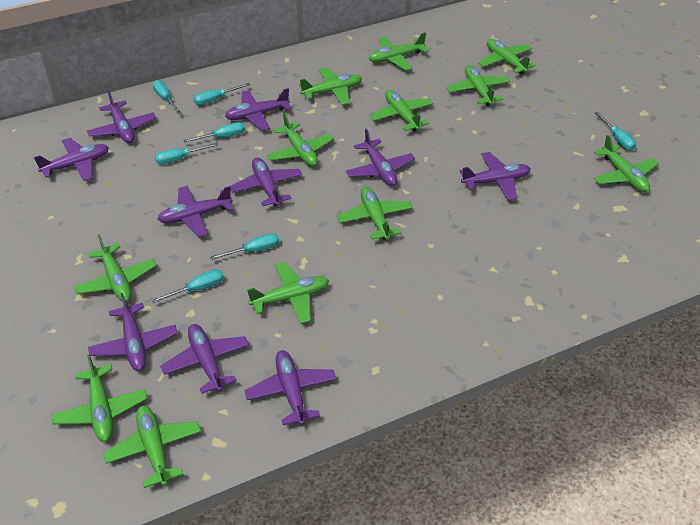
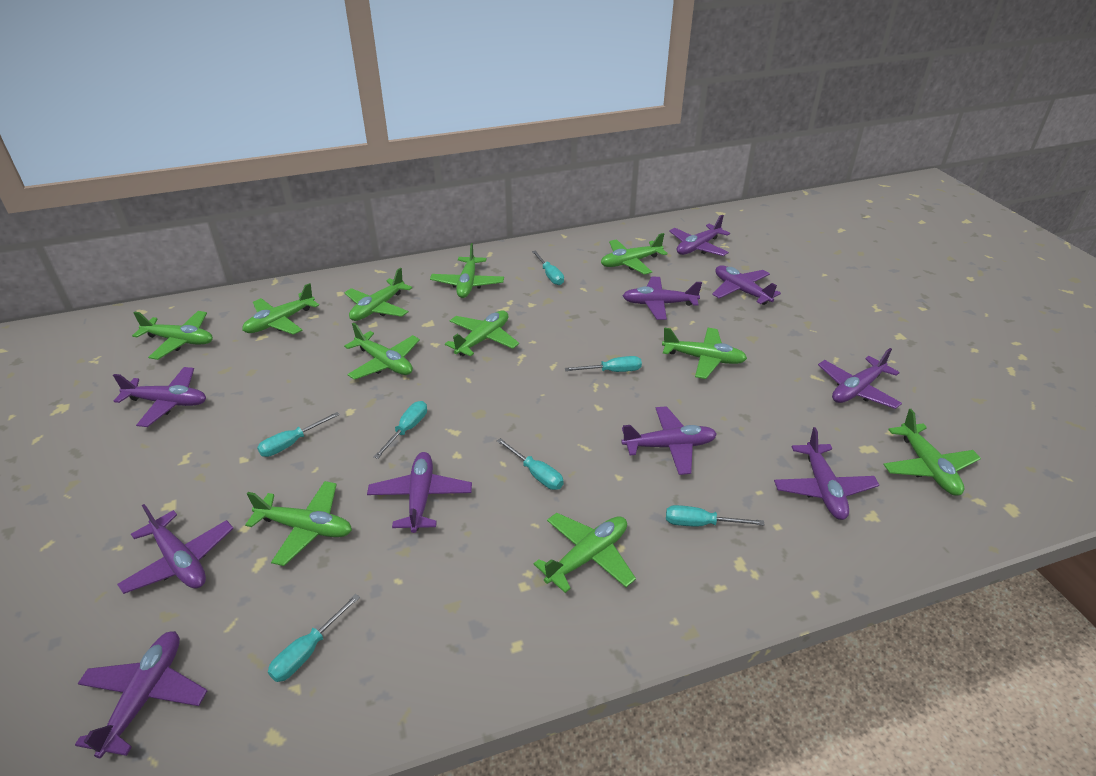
green plane: [51,354,148,442] [74,234,157,302] [103,406,201,488] [247,262,329,324] [267,112,334,166] [299,67,362,105] [337,187,413,240] [369,32,428,71] [370,90,433,132] [447,65,510,106] [478,39,536,74] [594,135,659,192] = 12 -> [132,311,213,360] [242,283,319,335] [245,481,352,566] [344,268,412,321] [344,323,420,380] [430,243,504,298] [445,310,519,357] [534,513,636,593] [601,233,668,275] [662,327,747,379] [883,409,981,496] = 11

